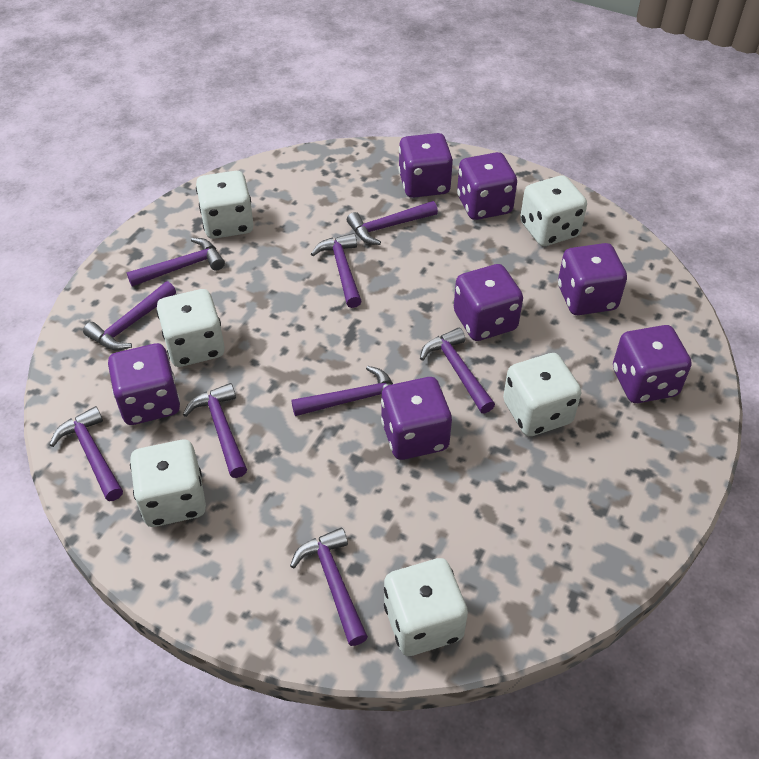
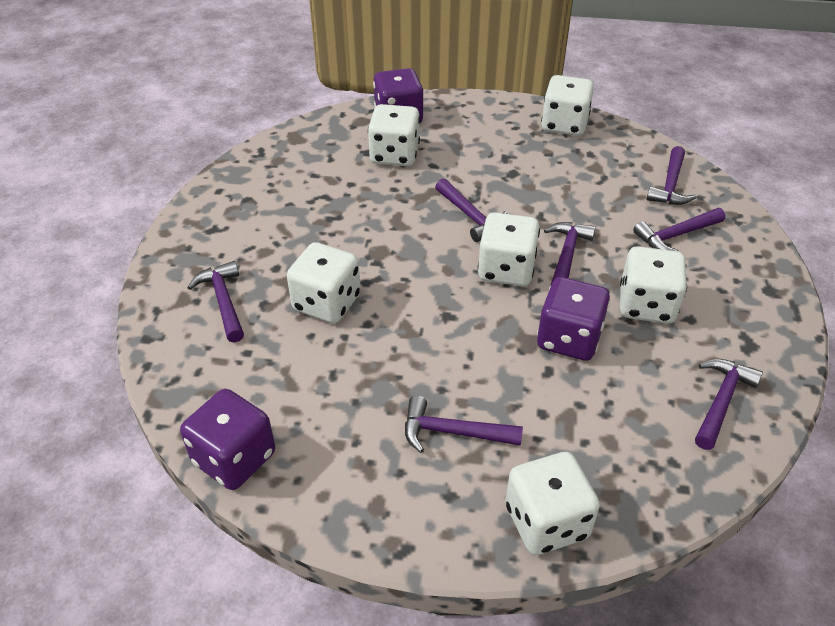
purple dice: [108,343,180,425] [381,377,452,460] [398,133,453,198] [454,264,523,341] [457,152,517,220] [558,243,627,315] [613,325,692,403] = 7 -> [180,389,275,490] [373,68,424,123] [537,277,610,361] = 3
purple hammer: [50,406,123,501] [83,281,176,351] [126,238,225,287] [183,383,247,478] [290,528,368,646] [291,366,393,416] [311,233,362,308] [347,201,438,245] [420,327,495,413] = 9 -> [187,261,244,342] [405,396,523,453] [435,178,507,242] [544,222,596,286] [633,208,725,251] [646,146,697,205] [695,359,763,450] = 7

